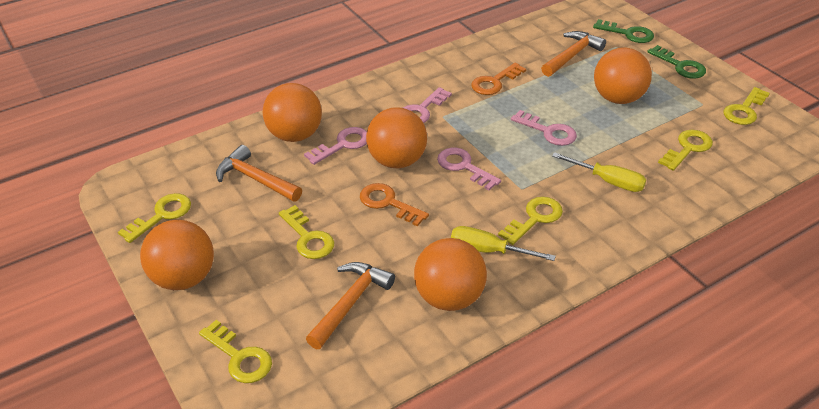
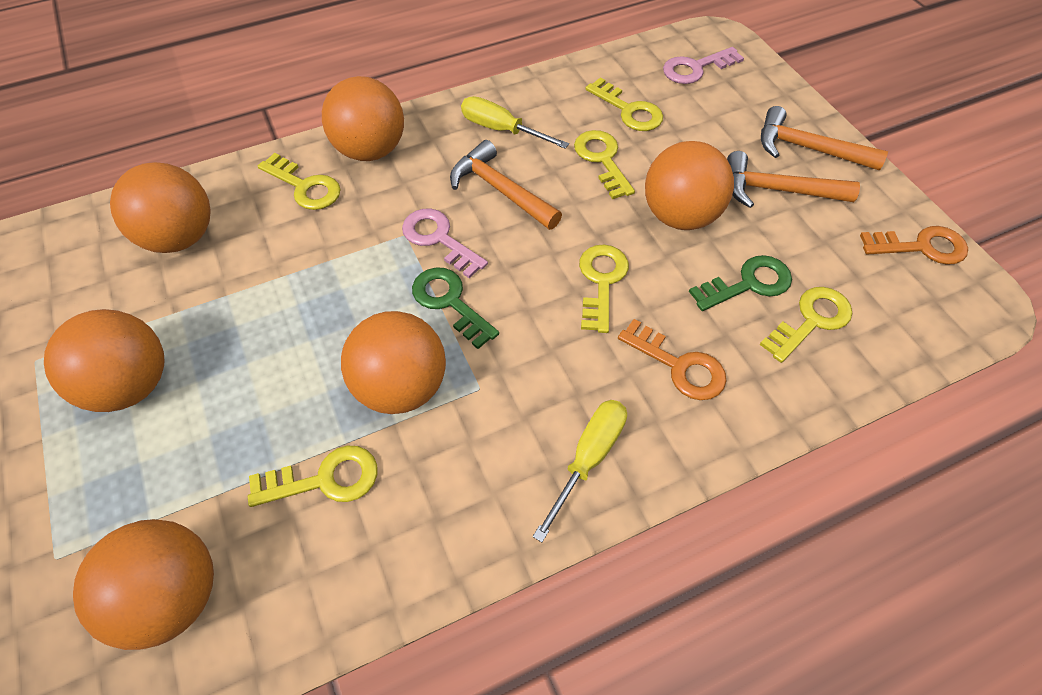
orange ball: [140,220,214,290] [263,83,322,142] [366,107,427,168] [414,238,487,311] [594,47,652,104] = 5 -> [44,309,164,412] [73,519,214,650] [110,162,211,253] [322,76,404,161] [341,311,446,414] [645,141,734,230] = 6
pink key: [304,127,367,165] [403,87,452,123] [437,148,501,190] [511,110,577,146] = 4 -> [402,209,488,278] [663,47,744,84] = 2

